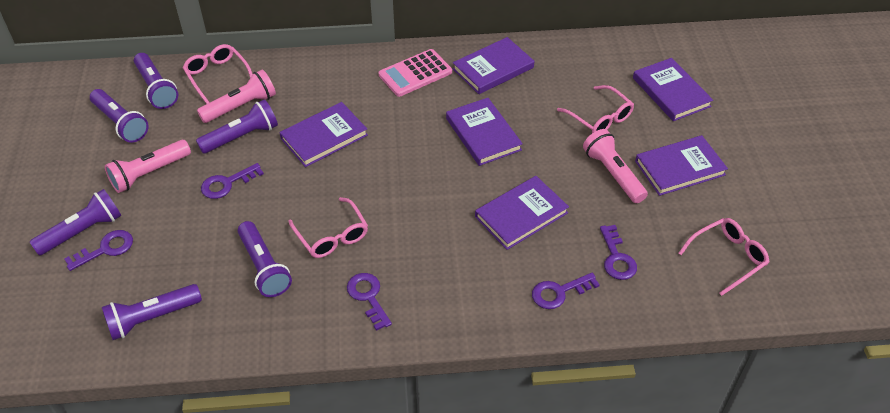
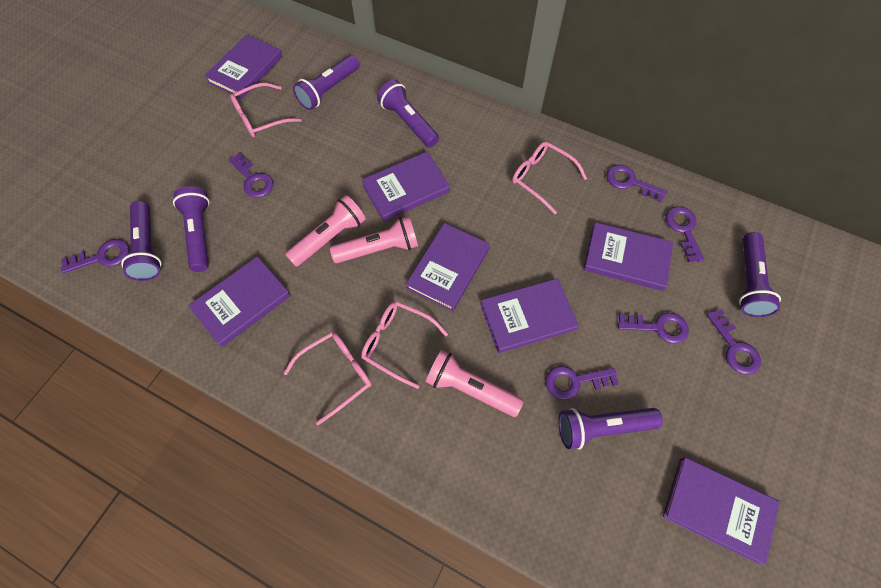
pink calculator: [379,49,452,97] = 1 -> none = 0
purple book: [279,102,368,167] [446,98,523,166] [453,37,534,94] [475,176,569,250] [633,58,713,121] [635,135,728,196] = 6 -> [188,256,291,347] [205,35,283,99] [361,152,450,221] [406,223,490,312] [480,278,579,353] [583,222,673,291] [663,457,780,565] = 7
purple key: [64,230,133,271] [201,163,264,199] [347,273,392,331] [532,273,600,309] [600,225,637,280] = 5 -> [61,239,129,273] [228,152,273,198] [545,366,619,400] [606,165,667,203] [618,313,689,344] [666,206,704,262] [707,309,761,375] = 7

